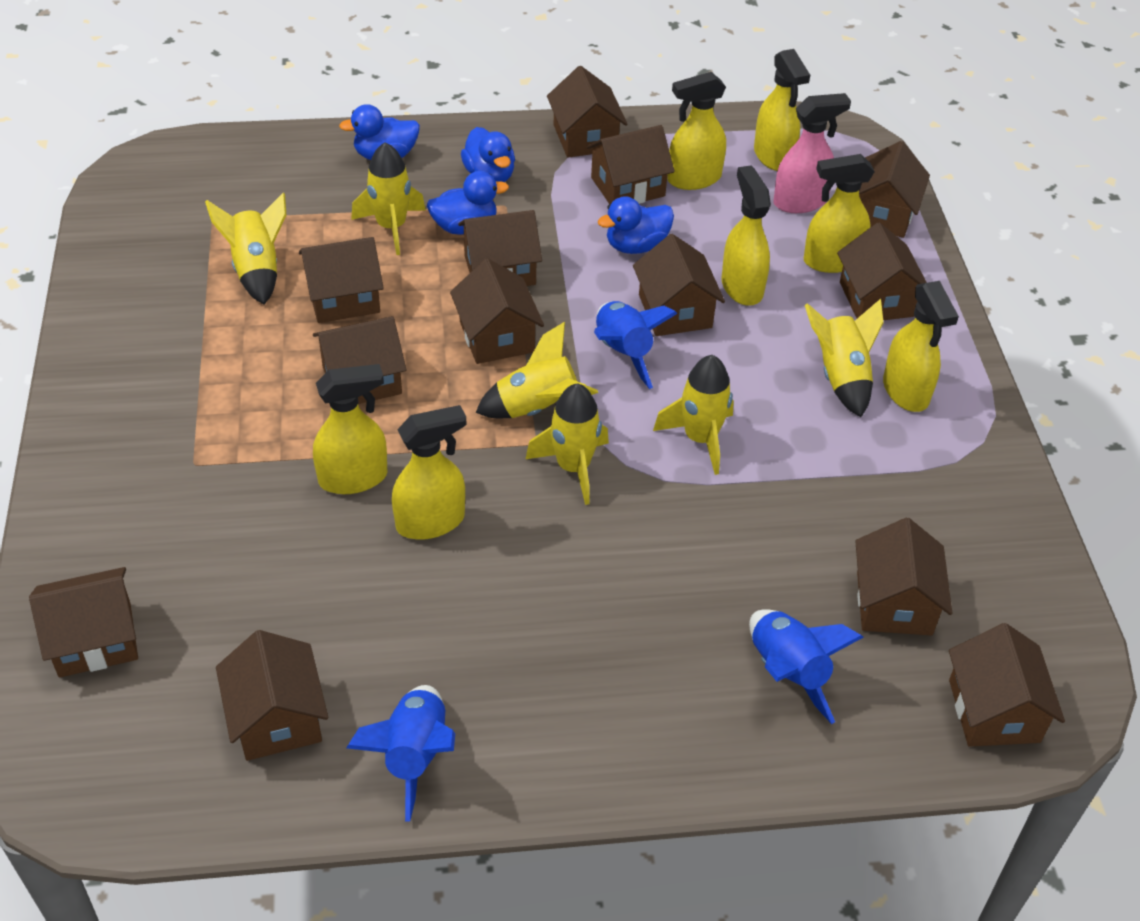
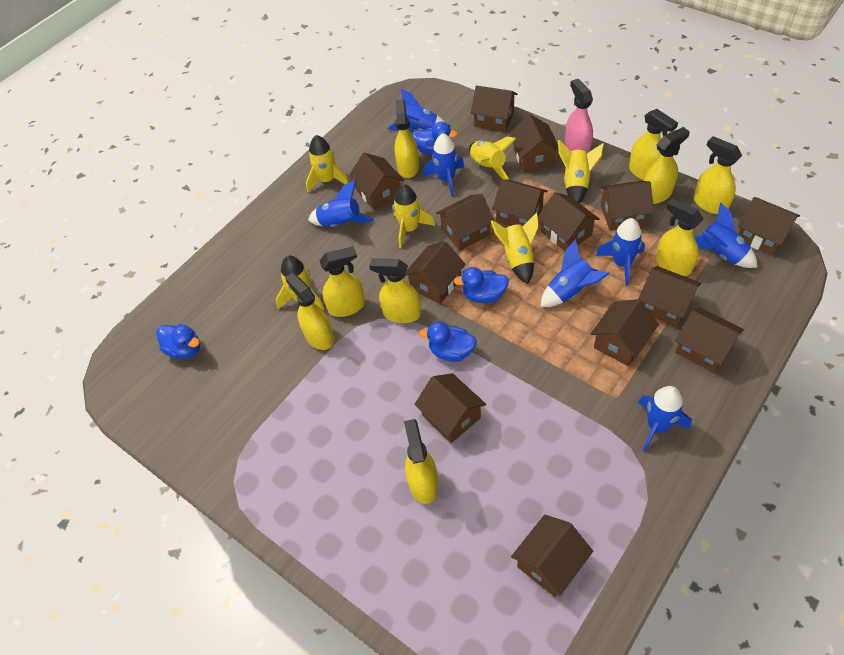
blue rocket: [347,685,455,822] [594,301,678,389] [749,609,864,724] = 3 -> [308,180,374,227] [388,88,444,132] [423,133,464,197] [540,239,610,307] [596,218,645,286] [638,386,692,452] [694,203,757,268] = 7
brown house: [29,567,138,677] [216,630,328,761] [299,237,384,323] [313,316,407,404] [450,258,544,364] [458,210,542,286] [547,66,627,158] [586,125,675,204] [633,234,725,336] [837,222,927,320] [855,518,952,636] [859,141,930,238] [949,623,1065,747] = 13 -> [349,153,404,210] [405,241,466,304] [414,373,486,443] [436,194,495,251] [471,85,518,132] [492,179,548,226] [509,114,559,172] [511,514,593,597] [538,192,600,251] [591,299,659,366] [600,181,654,230] [639,266,701,327] [675,307,744,373] [738,197,800,256] = 14
yellow spray bottle: [313,364,387,494] [392,405,467,540] [667,72,726,190] [721,165,771,306] [754,49,810,171] [804,154,875,273] [883,281,959,412] = 7 -> [285,273,334,350] [319,246,365,317] [369,258,421,323] [394,99,419,178] [404,419,439,504] [629,109,678,180] [644,127,690,204] [656,198,703,276] [694,136,742,214] = 9

